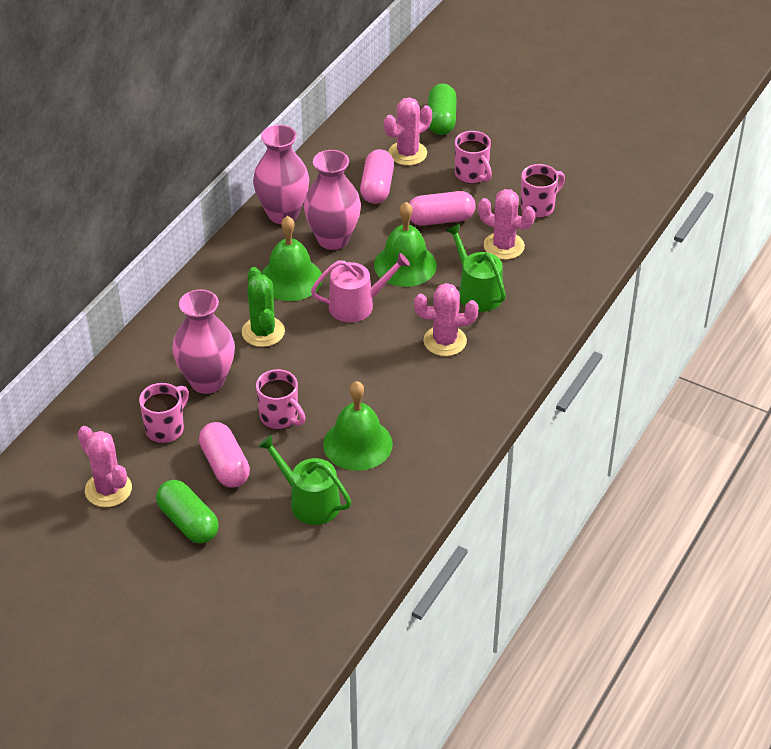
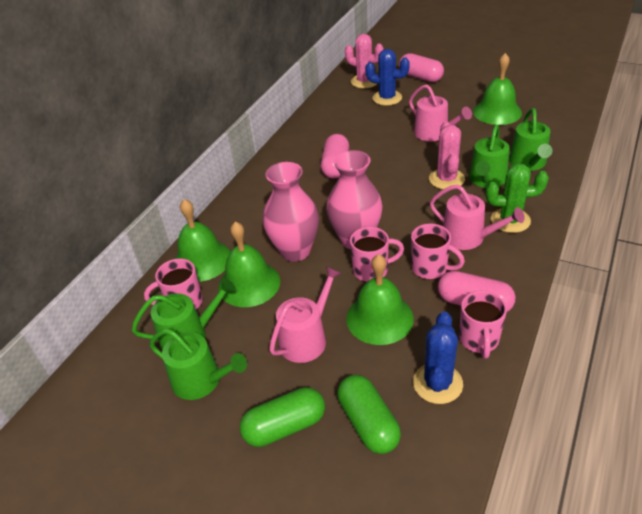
blue cactus: none = 0 -> [365,49,410,106] [413,312,463,404] = 2
green bell: [261,216,322,301] [323,381,393,471] [374,202,437,287] = 3 -> [175,199,230,282] [219,221,280,307] [346,254,414,345] [473,53,522,125] = 4
green watering can: [258,435,351,525] [446,224,506,312] = 2 -> [132,278,236,350] [150,328,247,400] [469,125,510,188] [509,108,553,171] = 4
pink cactus: [78,426,132,507] [384,97,432,166] [414,283,478,356] [478,189,535,260] = 4 -> [345,34,384,88] [429,121,465,189] = 2
pink vase: [172,289,235,394] [253,125,310,224] [304,150,361,250] = 3 -> [263,162,319,262] [326,150,383,249] = 2
pink watering can: [311,253,410,322] = 1 -> [269,266,342,363] [409,84,472,141] [430,184,525,250] = 3

